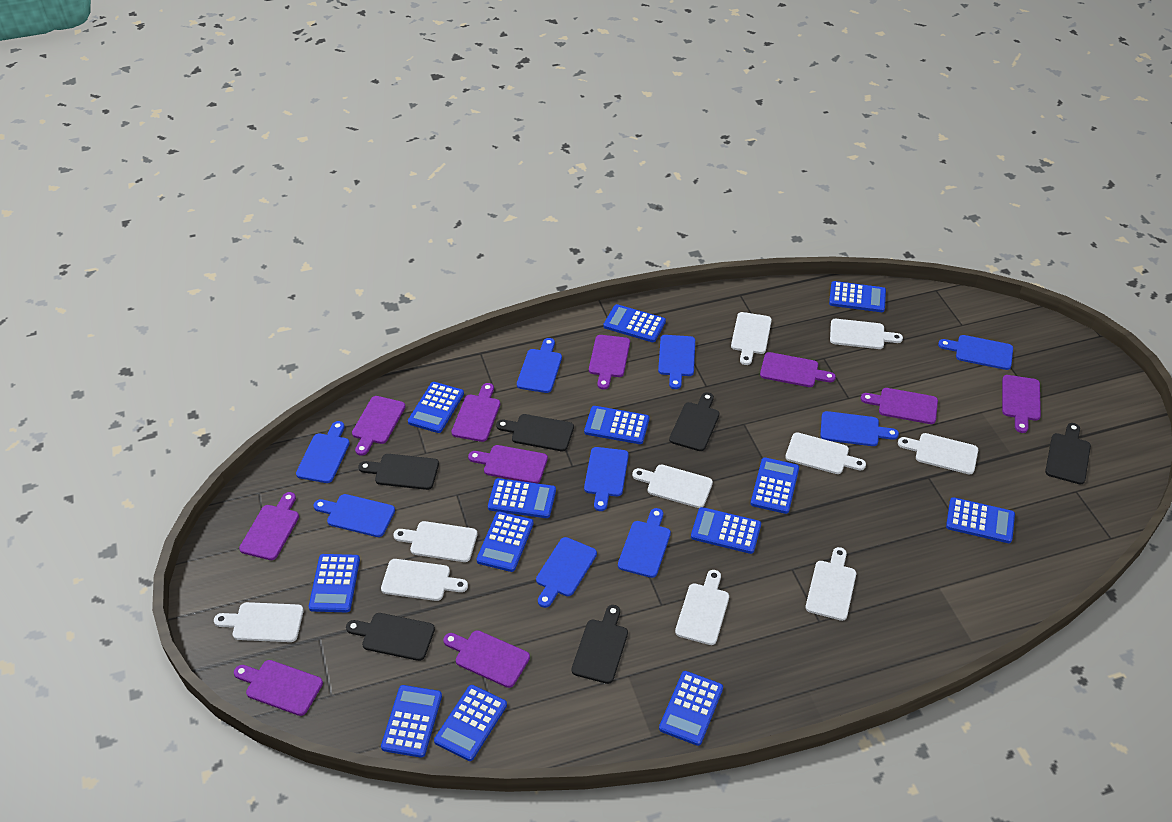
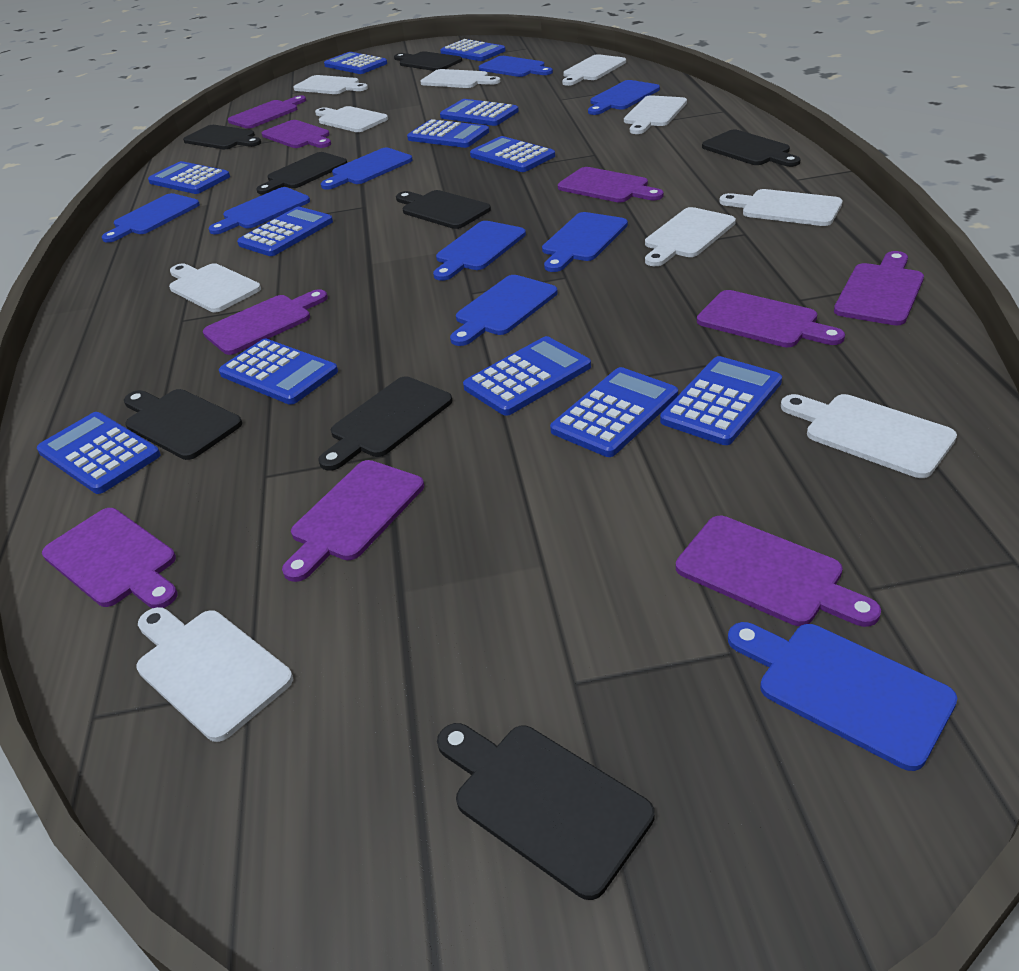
black cutting board: [346,613,435,661] [358,454,439,490] [496,414,574,451] [572,605,628,684] [669,392,720,451] [1045,423,1091,484] = 6 -> [124,389,242,460] [183,125,261,149] [256,152,347,194] [318,376,452,471] [394,51,462,71] [396,190,491,229] [437,723,654,900] [702,130,800,167] = 8
blue calculator: [309,554,360,612] [381,685,442,758] [408,382,464,433] [434,685,507,761] [476,512,534,572] [488,478,556,518] [584,406,649,444] [603,304,666,342] [659,671,723,746] [691,507,761,554] [751,457,799,514] [829,281,886,312] [946,497,1015,543] = 13 -> [37,412,161,494] [148,161,230,194] [219,339,338,405] [237,207,333,256] [324,52,387,74] [407,119,489,148] [440,39,506,61] [440,99,519,126] [463,336,591,416] [470,136,555,172] [550,367,678,457] [660,356,782,445] = 12
purple cutting board: [234,660,323,716] [239,492,299,560] [352,396,405,456] [443,630,530,688] [452,383,500,442] [468,445,548,483] [589,335,630,390] [760,352,836,387] [861,388,938,424] [1002,375,1041,433] = 10 -> [42,508,178,608] [203,289,328,355] [228,95,306,129] [262,120,331,148] [282,460,424,582] [558,167,664,203] [676,516,881,627] [697,290,845,347] [834,251,924,326] = 9

